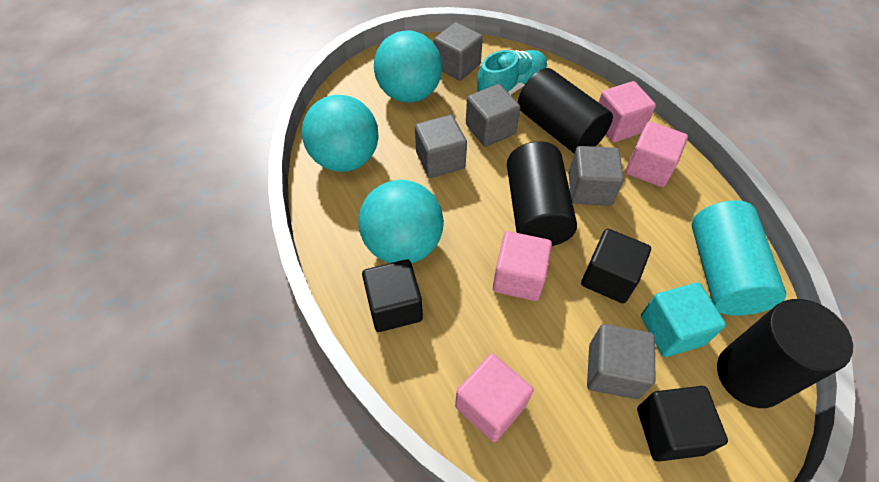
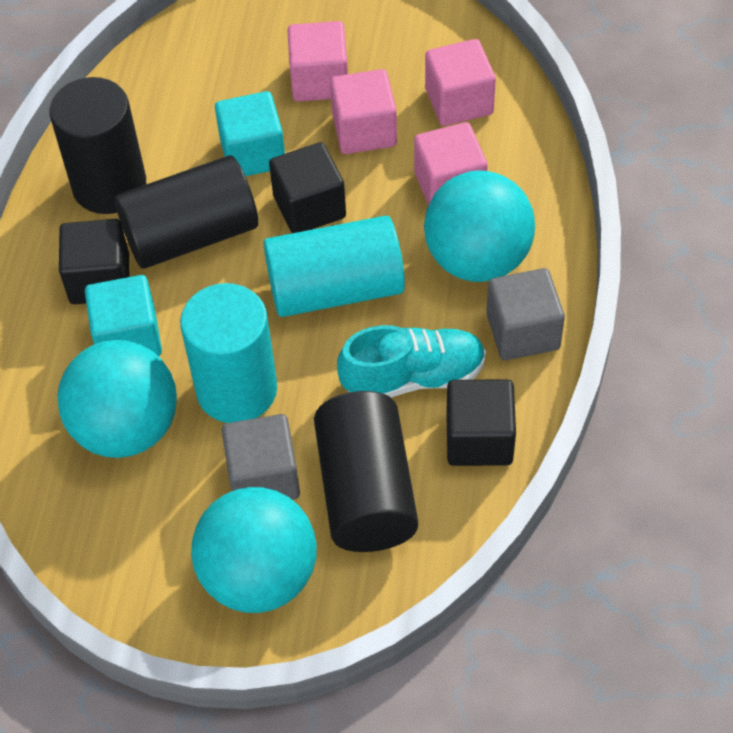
grey cube: [415,115,467,178] [434,22,483,81] [466,84,520,147] [569,146,624,206] [587,324,655,399] = 5 -> [222,414,300,500] [486,268,565,360] = 2
turquoise cube: [641,282,726,357] = 1 -> [85,275,162,356] [215,91,285,176] = 2
turquoise cylinder: [692,200,786,316] = 1 -> [180,283,277,423] [264,216,405,317] = 2

